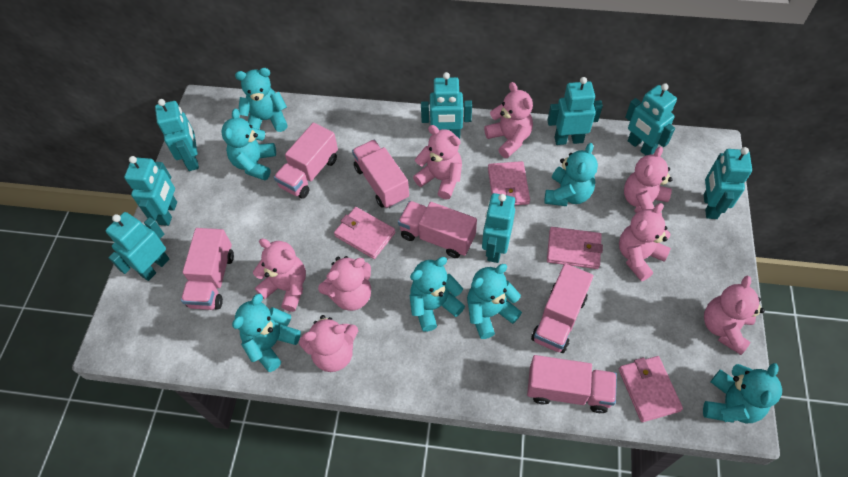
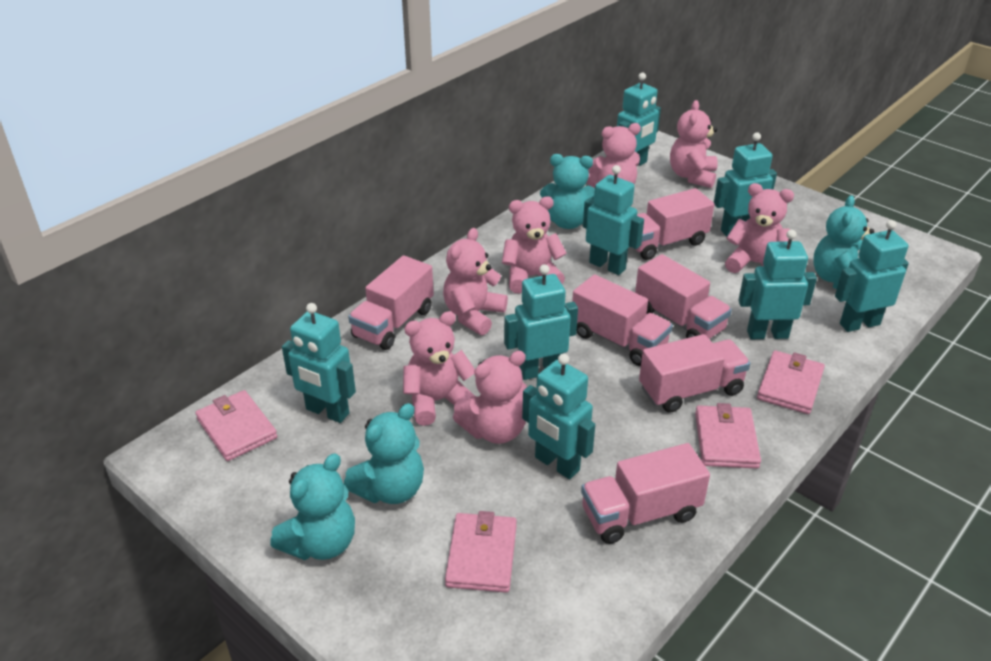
pink teddy bear: [253,238,306,312] [299,315,358,372] [318,256,371,311] [413,125,462,199] [484,82,533,158] [619,203,671,281] [624,147,673,215] [704,276,765,355] = 8 -> [403,311,475,426] [443,228,508,335] [453,351,527,444] [502,196,567,293] [587,123,641,188] [670,100,718,188] [725,183,794,273] = 7
turquoise teddy bear: [221,109,276,181] [232,294,301,372] [235,68,288,132] [410,257,465,332] [467,264,522,339] [544,143,598,206] [703,363,782,423] = 7 -> [270,453,355,560] [344,403,424,504] [540,154,595,229] [813,195,874,289] = 4

